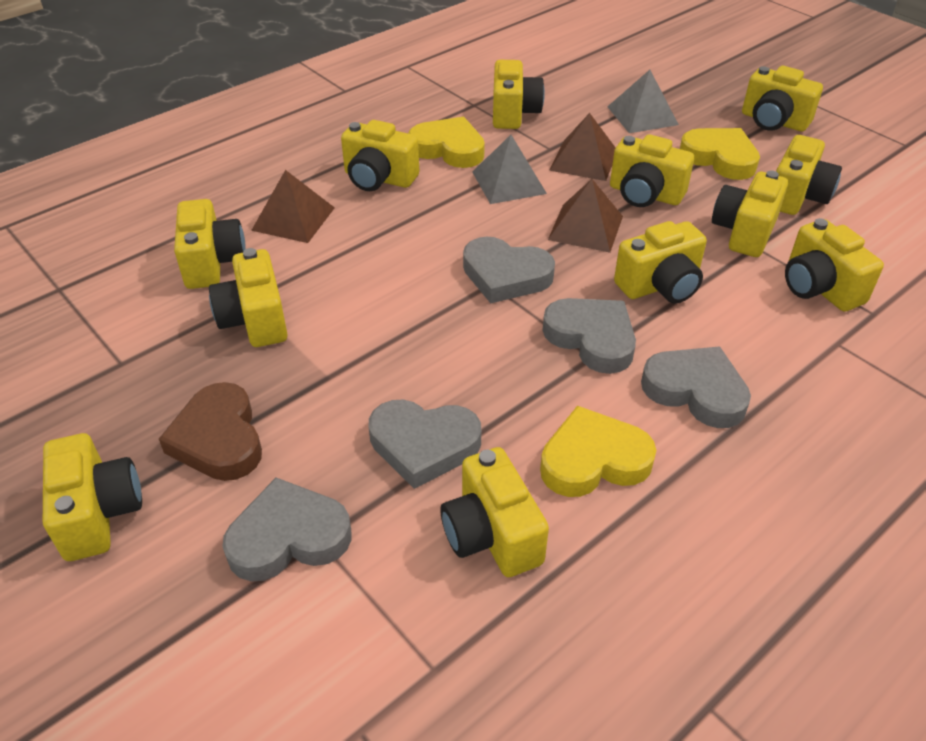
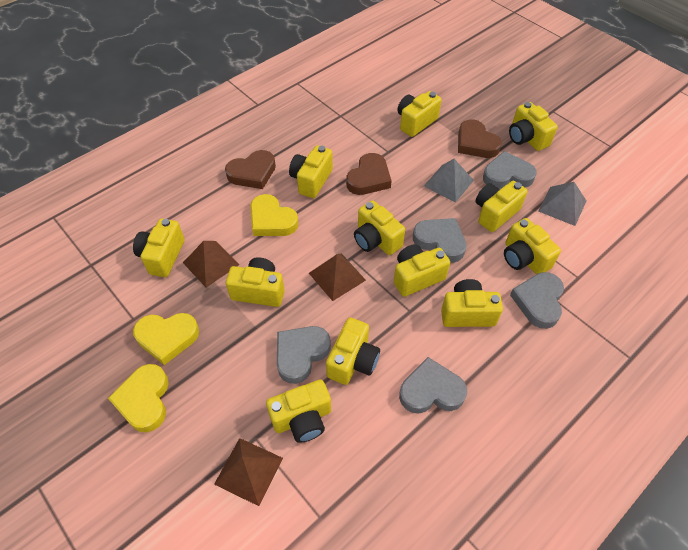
brown heart: [159,382,262,481] = 1 -> [225,150,276,189] [346,153,392,195] [458,119,502,158] = 3

